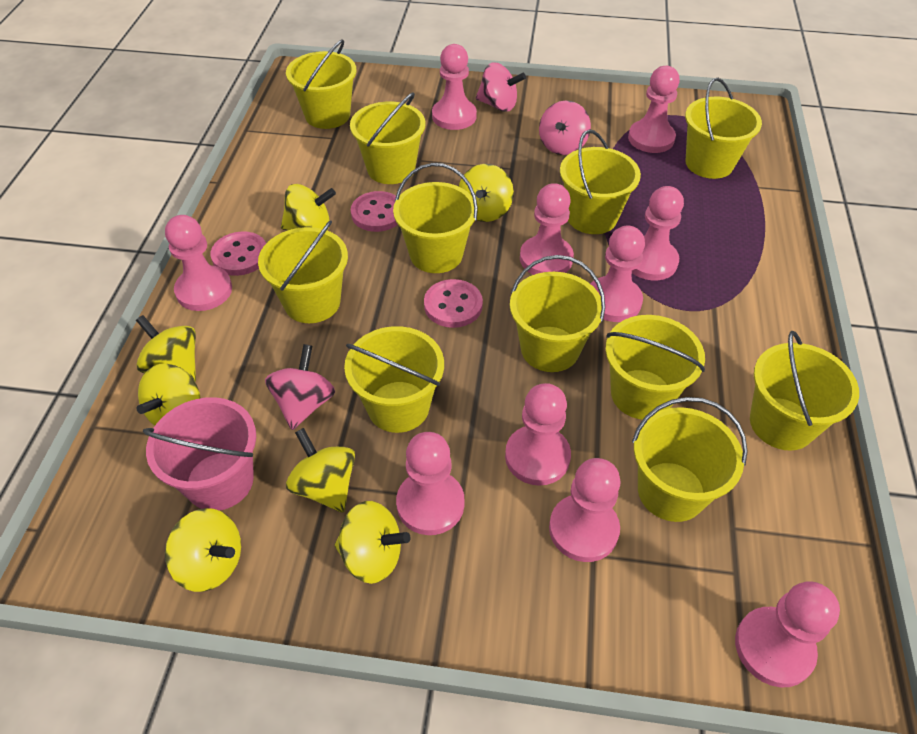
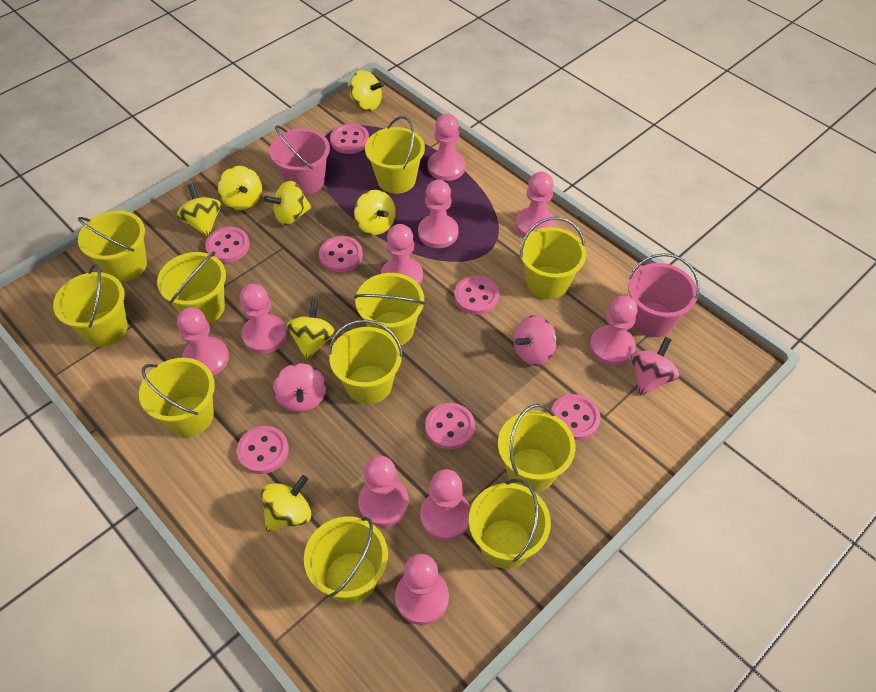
pink bucket: [143,397,256,511] = 1 -> [269,125,330,195] [628,253,700,337] = 2
pink button: [210,231,266,276] [351,191,398,232] [424,279,483,328] = 3 -> [205,227,250,263] [237,426,289,474] [319,236,363,273] [330,124,369,154] [425,403,475,450] [454,276,499,315] [551,394,601,440] = 7

